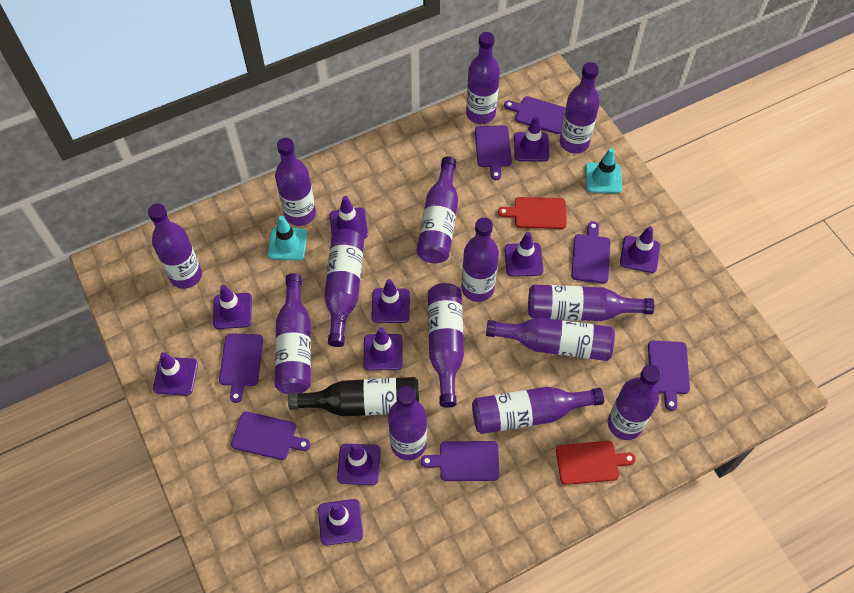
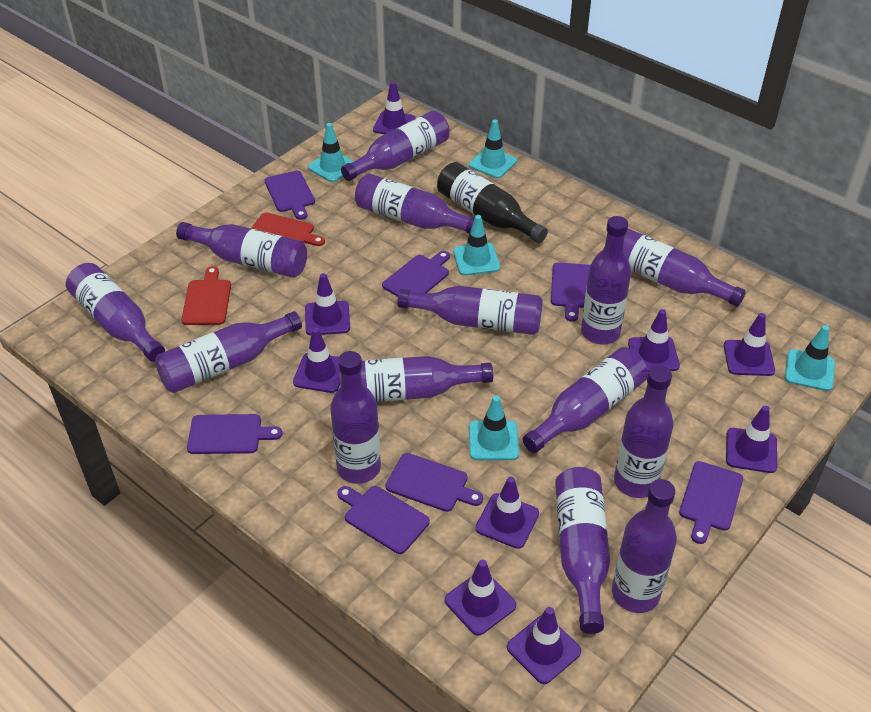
purple traffic cone: [153,352,198,396] [213,285,252,329] [318,499,363,545] [330,196,368,239] [337,444,381,485] [364,327,403,371] [371,279,410,323] [504,232,544,277] [514,116,549,162] [620,226,660,273] = 10 -> [293,328,340,393] [305,273,350,335] [373,81,416,134] [445,560,516,636] [475,476,539,549] [507,607,581,684] [628,309,680,371] [724,313,775,376] [726,406,777,473] = 9
turquoise traffic cone: [268,216,307,261] [585,148,622,193] = 2 -> [308,123,354,182] [453,215,500,276] [469,120,517,178] [469,396,519,460] [785,325,835,391] = 5

